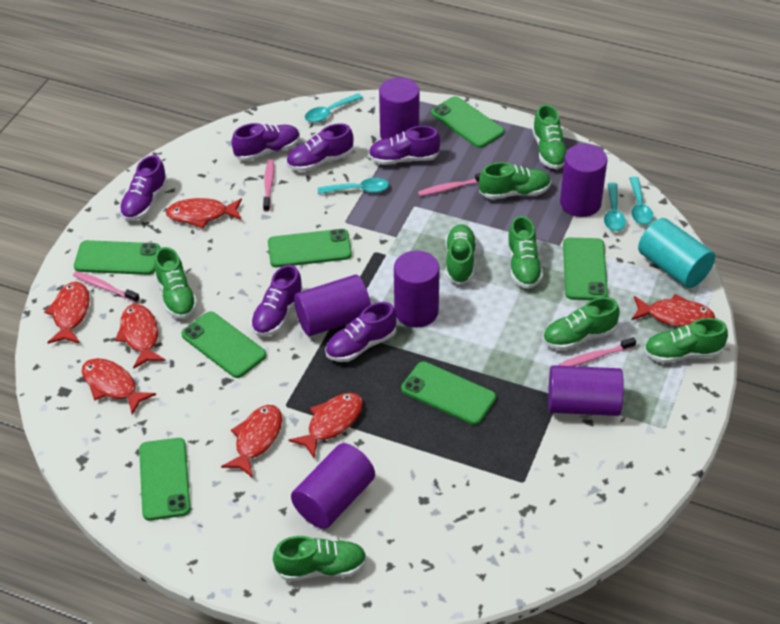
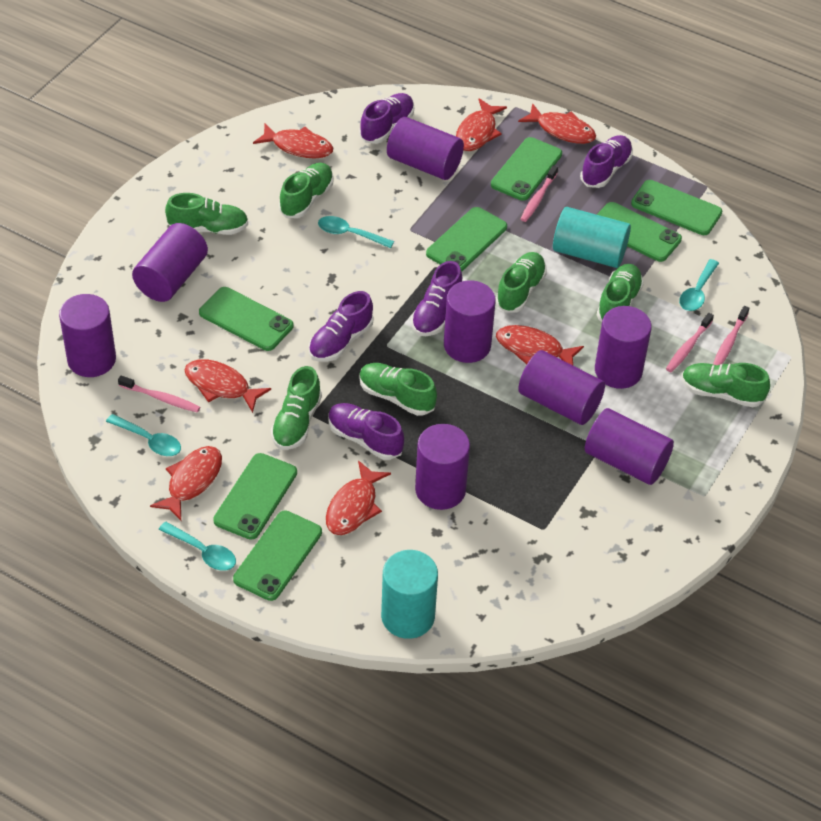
green shoe: [154,247,198,319] [273,536,367,581] [445,224,476,285] [479,162,551,199] [507,216,543,289] [532,104,567,169] [543,297,620,350] [644,318,728,363] = 8 -> [165,193,248,235] [271,366,322,450] [279,163,334,218] [359,363,437,416] [496,252,547,313] [597,264,644,322] [682,363,770,407] = 7
purple cylinder: [291,443,375,529] [294,275,371,336] [379,77,419,139] [394,251,440,327] [548,365,624,416] [560,144,607,217] = 6 -> [59,294,116,377] [132,223,208,302] [387,117,464,180] [415,424,470,510] [444,280,496,363] [518,350,605,425] [585,408,674,485] [595,306,652,389] = 8
purple shoe: [119,155,168,221] [232,123,300,161] [251,265,303,336] [286,123,354,171] [325,302,397,362] [368,126,440,165] = 6 -> [309,291,373,362] [328,403,404,460] [360,93,414,144] [411,261,462,336] [580,135,633,188] = 5
turquoise cylinder: [638,218,715,288] = 1 -> [381,550,438,639] [553,207,631,268] = 2

